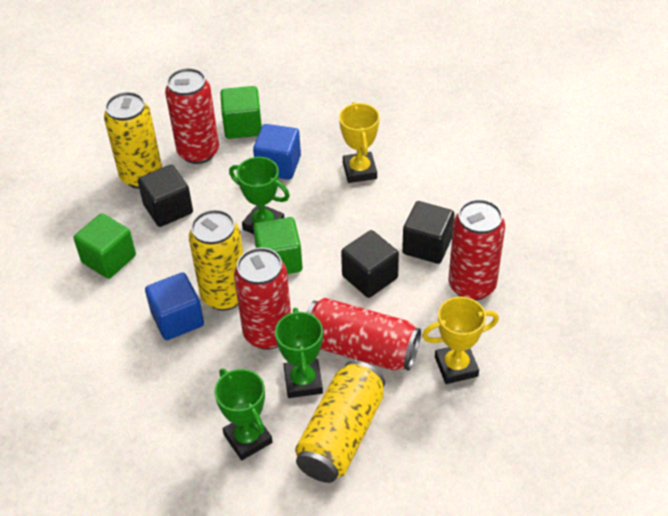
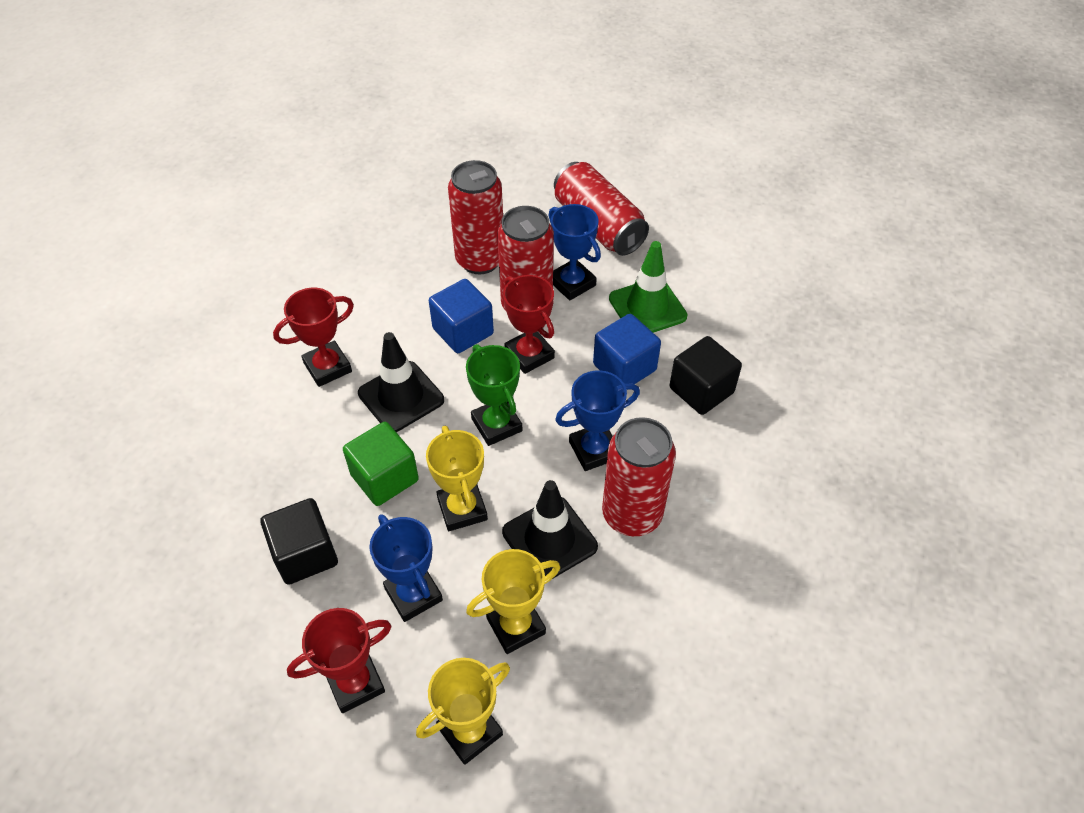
black cube: [138,165,193,227] [341,230,399,298] [402,201,455,264] = 3 -> [260,498,338,585] [670,336,742,415] = 2
black traffic cone: none = 0 -> [358,332,444,432] [502,480,598,578] = 2
blue trophy: none = 0 -> [369,514,443,622] [548,204,601,300] [555,370,640,471] = 3
green cube: [74,213,136,279] [220,86,262,139] [253,217,302,274] = 3 -> [343,422,419,506] = 1
green traffic cone: none = 0 -> [609,241,688,333] = 1
green trophy: [214,369,272,460] [229,157,290,234] [275,308,323,398] = 3 -> [466,344,522,446] = 1
red trophy: none = 0 -> [273,288,354,387] [287,608,391,713] [503,275,555,374] = 3
yellow can: [104,92,162,189] [189,209,243,311] [295,361,385,483] = 3 -> none = 0
yellow trophy: [339,102,379,183] [422,297,499,384] = 2 -> [416,658,510,765] [426,426,488,531] [466,549,560,654] = 3

